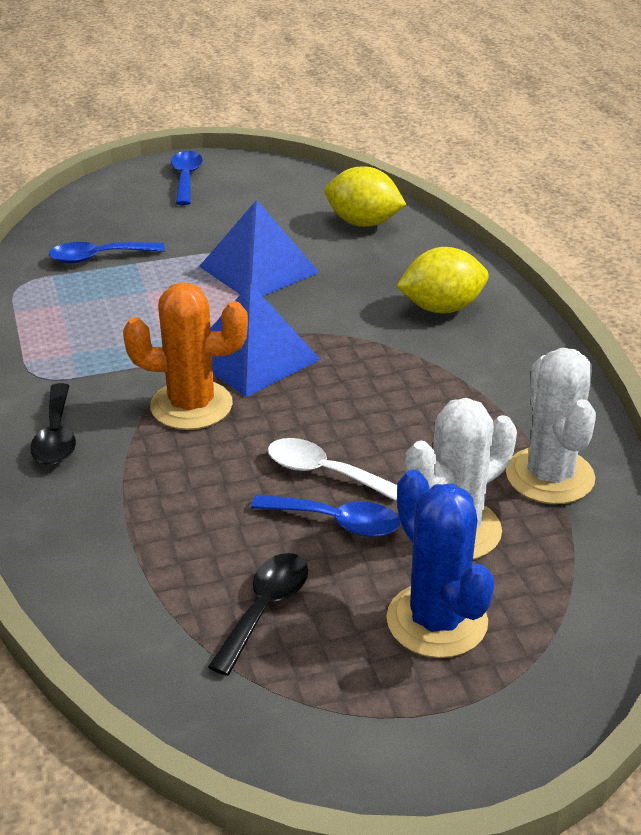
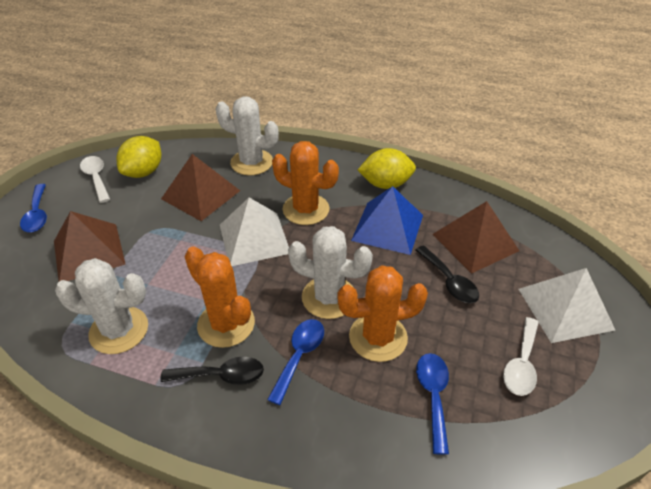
blue cactus: [386,470,495,658] = 1 -> none = 0
blue pyramid: [199,200,319,296] [211,283,321,397] = 2 -> [351,186,423,255] = 1
brown pyramid: none = 0 -> [54,211,126,281] [161,154,240,221] [432,201,519,274] = 3
orange cactus: [123,282,248,430] = 1 -> [185,246,255,348] [272,141,339,225] [337,265,428,362] = 3
white cactus: [405,398,517,559] [506,348,596,504] = 2 -> [55,258,148,354] [215,97,279,175] [288,226,373,319] = 3
white pyramid: none = 0 -> [220,198,289,266] [519,268,615,343] = 2
white spoon: [268,438,397,501] = 1 -> [80,156,110,203] [503,317,539,396] = 2

